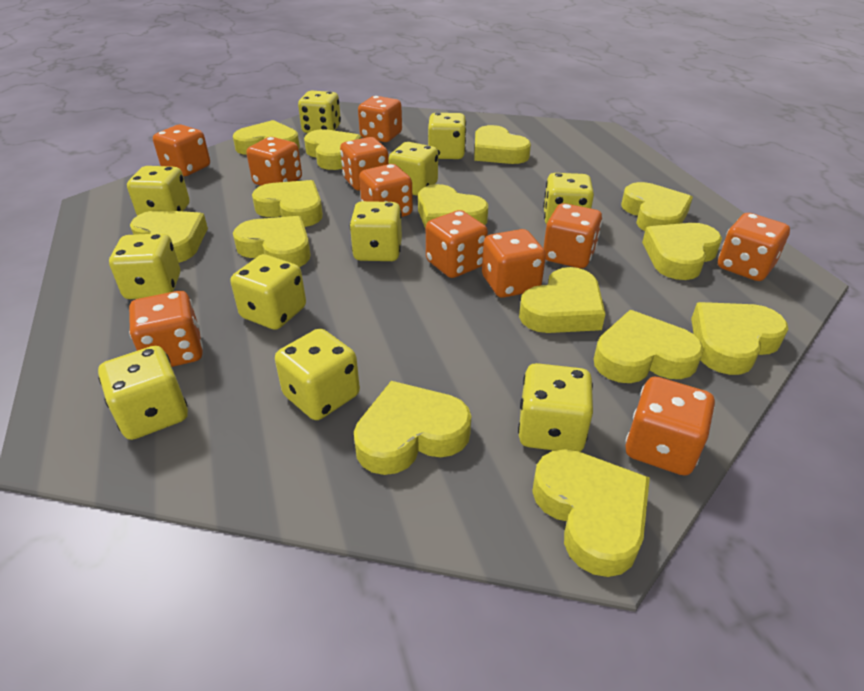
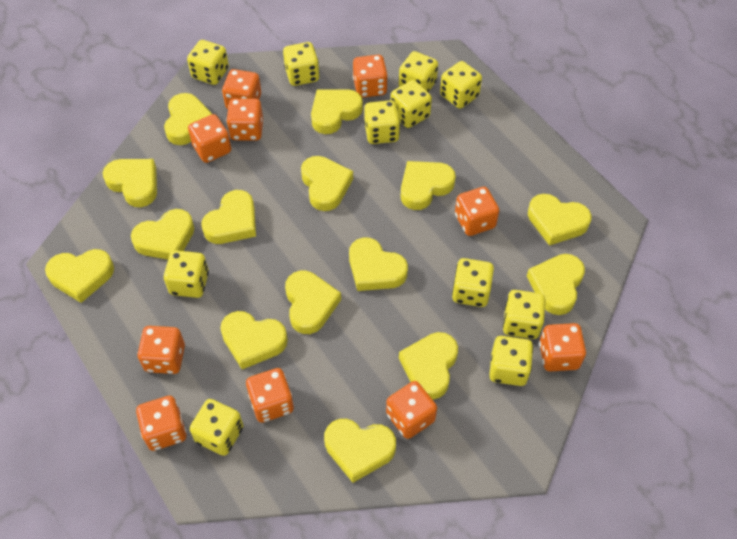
orange dice: [129,291,203,367] [153,125,210,176] [246,137,302,186] [340,137,389,191] [358,96,402,142] [359,164,413,217] [426,210,488,278] [482,229,546,298] [543,203,602,268] [625,376,715,476] [718,213,790,281] = 11 -> [136,396,186,451] [137,326,185,374] [188,114,231,163] [222,69,261,109] [226,99,263,140] [246,368,294,423] [353,55,388,98] [386,381,437,439] [455,187,499,236] [539,323,586,371] = 10
yellow heart: [130,210,208,263] [233,120,300,155] [233,216,311,267] [252,180,323,227] [304,129,361,170] [354,381,471,475] [418,184,488,229] [474,125,531,164] [519,267,605,333] [532,449,650,577] [594,310,704,383] [621,182,693,231] [642,223,722,280] [691,302,788,375] = 14 -> [45,249,114,303] [103,159,157,207] [131,209,194,260] [164,93,212,145] [201,190,256,244] [220,311,288,369] [285,271,341,334] [301,156,353,211] [311,89,363,134] [324,419,396,483] [349,238,408,291] [399,332,458,400] [401,161,456,210] [527,254,585,315] [528,194,592,246] = 15

